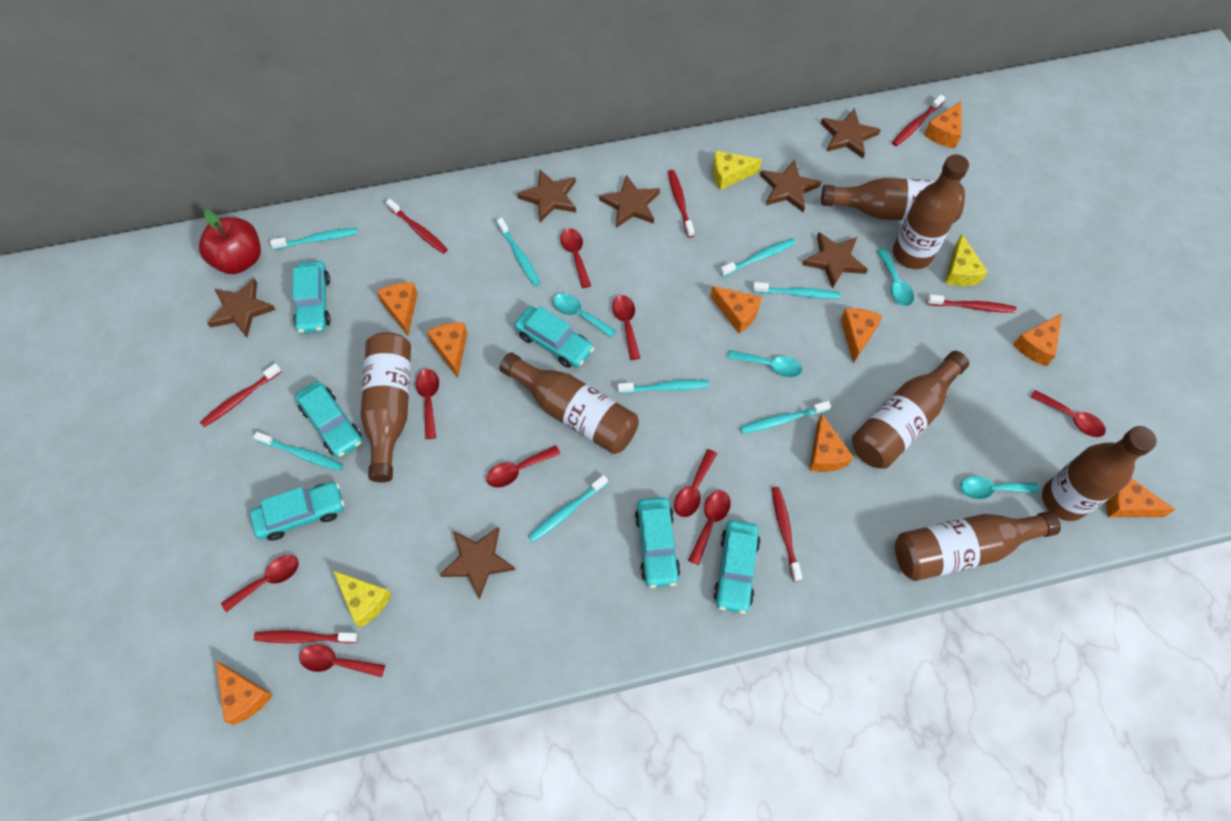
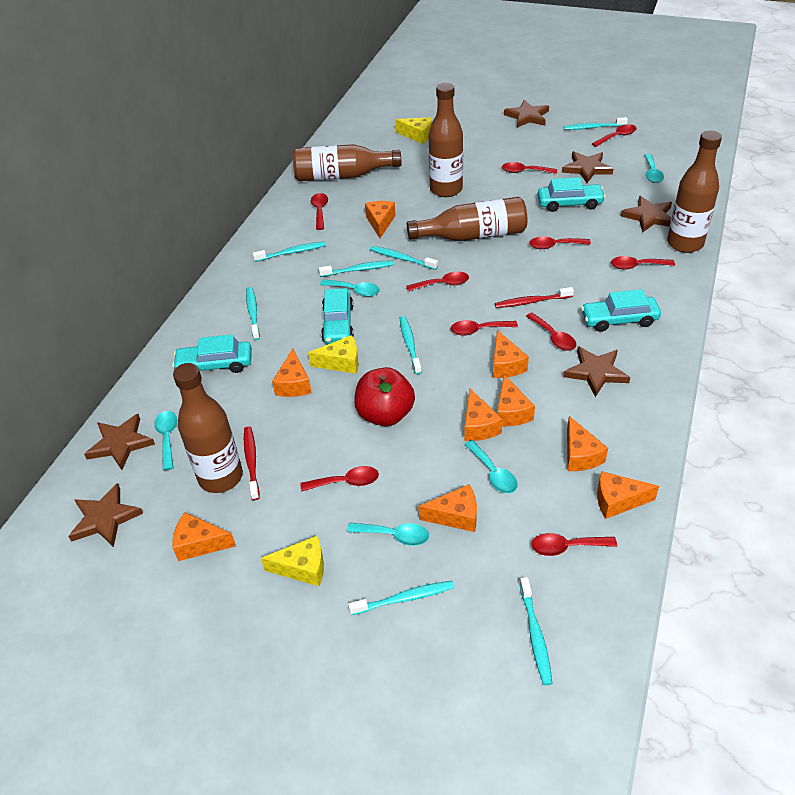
brown bottle: [361,332,411,482] [499,352,639,454] [821,178,965,223] [852,351,969,469] [893,154,969,269] [895,511,1061,581] [1042,426,1157,521] = 7 -> [173,363,243,493] [293,144,401,181] [407,197,527,241] [429,83,463,197] [667,130,722,253] = 5
brown star: [207,278,276,338] [440,527,515,600] [517,169,576,222] [599,175,660,228] [760,159,821,212] [802,232,868,289] [821,108,881,158] = 7 -> [68,483,143,547] [84,414,155,470] [504,100,549,128] [562,151,613,183] [563,346,630,397] [621,196,672,233] = 6
red spoon: [221,555,299,612] [299,644,385,677] [416,369,439,439] [486,445,561,488] [560,228,591,288] [612,295,640,360] [674,449,717,517] [688,490,731,565] [1031,390,1106,437] = 9 -> [300,466,379,492] [311,193,328,230] [406,271,469,291] [451,320,518,335] [502,162,557,174] [526,313,576,351] [529,237,591,249] [531,533,617,556] [592,124,637,147] [611,256,675,269] = 10
red toothbrush: [200,363,282,427] [254,630,358,643] [386,199,448,254] [668,170,694,237] [772,487,802,582] [892,95,945,146] [927,295,1016,313] = 7 -> [244,426,259,500] [495,287,574,308] = 2
turquoise car: [250,482,344,541] [293,261,331,334] [295,381,362,458] [514,306,594,368] [635,497,681,588] [713,520,761,614] = 6 -> [172,334,252,373] [321,288,354,344] [537,177,606,212] [581,289,661,332] = 4
turquoise spoon: [553,293,616,338] [728,350,802,377] [877,249,914,306] [960,476,1039,499] = 4 -> [154,411,177,470] [320,279,380,297] [347,523,429,546] [464,440,517,493] [645,154,664,183] = 5

